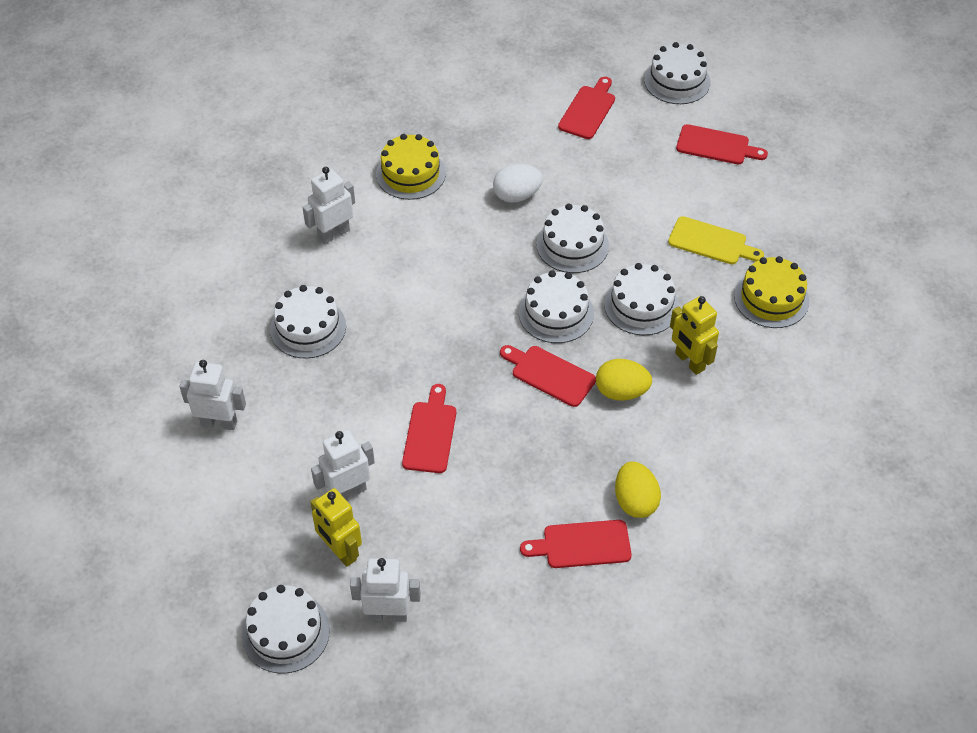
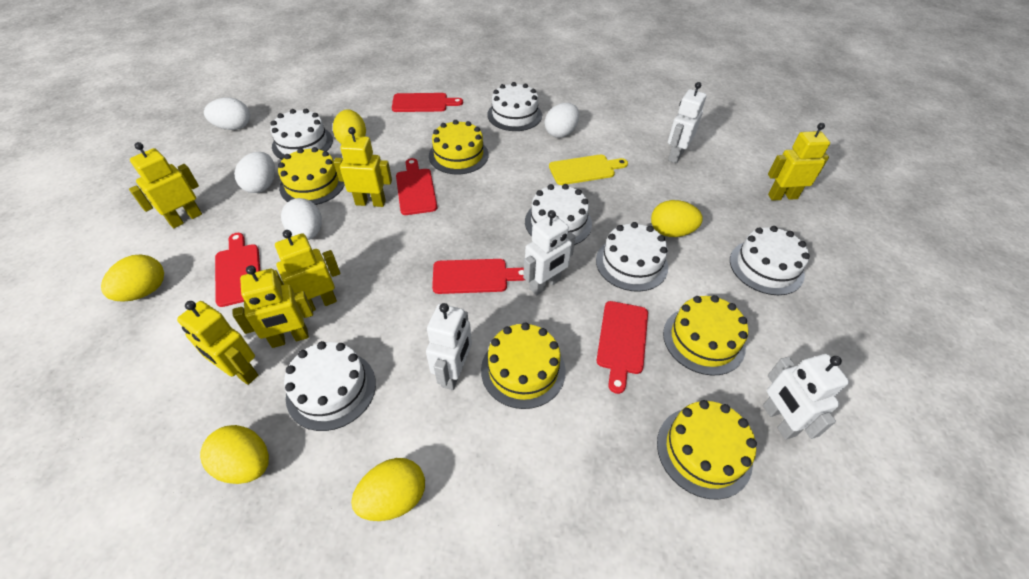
white egg: [493,164,543,203] = 1 -> [204,97,250,130] [234,152,275,193] [281,198,322,240] [545,103,579,138] = 4
yellow cake: [376,134,446,200] [734,256,809,328] = 2 -> [278,147,345,205] [429,120,489,174] [481,322,566,409] [657,400,757,500] [663,295,748,376] = 5
yellow egg: [596,359,652,401] [615,462,661,518] = 2 -> [101,255,164,302] [200,425,269,484] [333,109,366,144] [351,458,425,521] [651,200,703,237] = 5
yellow robot: [310,488,362,567] [670,296,719,375] = 2 -> [129,142,202,228] [177,301,258,385] [232,266,313,348] [274,230,340,311] [334,127,392,207] [768,123,830,201] = 6

